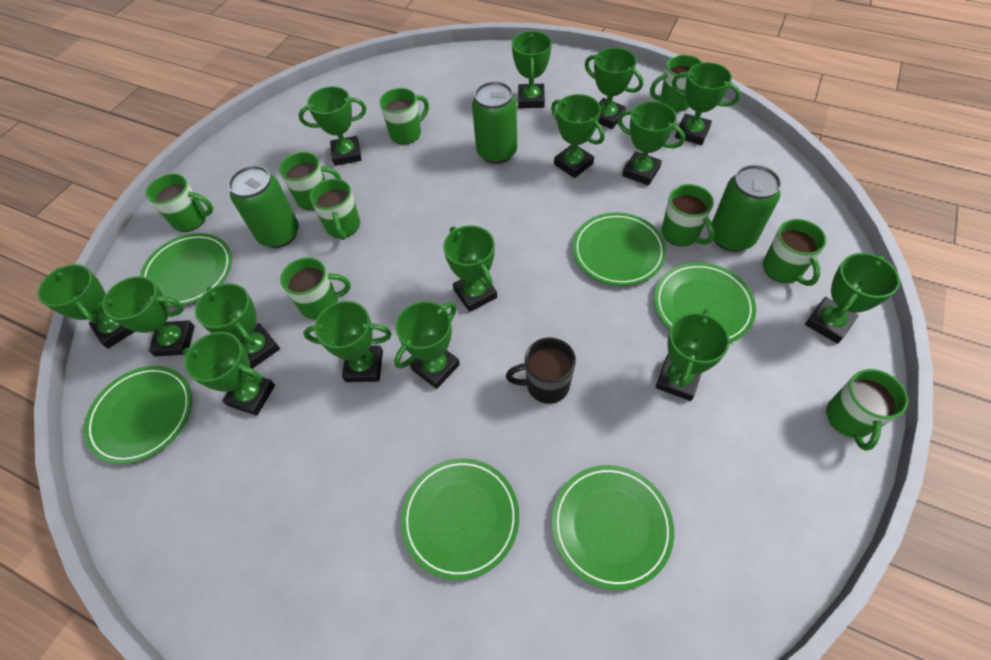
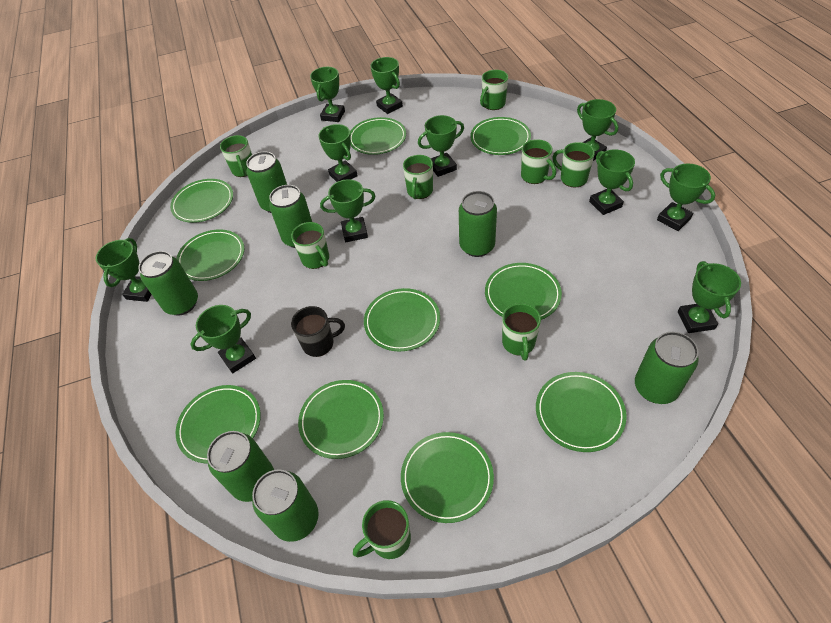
green can: [228,165,299,248] [472,81,517,164] [712,165,781,252] = 3 -> [139,251,198,316] [207,431,274,502] [246,152,287,213] [252,470,319,542] [269,185,312,248] [459,191,497,257] [635,332,699,404] = 7
green mug: [146,173,213,232] [279,152,341,210] [280,257,351,320] [310,178,360,240] [380,88,429,144] [650,55,703,112] [662,184,715,246] [763,219,826,286] [826,369,908,451] = 9 -> [220,135,252,177] [291,222,329,269] [353,500,411,559] [403,155,433,199] [480,70,508,110] [502,303,541,360] [521,139,556,184] [552,142,595,187] = 8
green plate: [84,366,192,464] [140,233,232,307] [401,458,519,580] [552,465,674,590] [573,212,666,286] [654,262,756,343] = 6 -> [170,179,233,223] [176,229,245,281] [176,385,261,464] [298,380,384,459] [350,117,406,155] [364,288,440,351] [401,432,494,523] [470,117,531,155] [485,263,562,320] [536,372,627,452] = 10
green trophy: [38,264,136,349] [96,276,195,357] [183,332,275,416] [195,283,280,369] [298,86,366,166] [303,301,391,382] [394,301,460,389] [443,225,497,312] [512,31,552,108] [551,94,605,178] [585,48,643,129] [617,101,685,186] [656,309,730,401] [672,62,741,145] [805,253,900,344] = 15 -> [96,238,152,302] [190,305,256,373] [310,67,345,122] [318,124,358,182] [320,179,375,242] [370,57,403,114] [418,115,464,177] [577,99,618,161] [589,149,635,215] [657,164,715,231] [678,261,741,333] = 11

